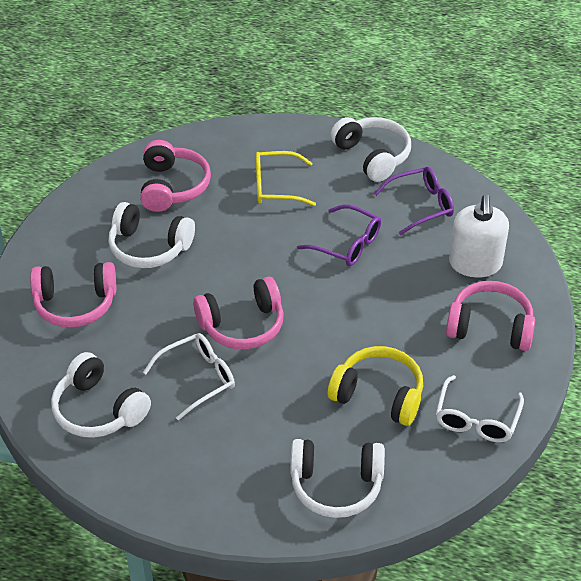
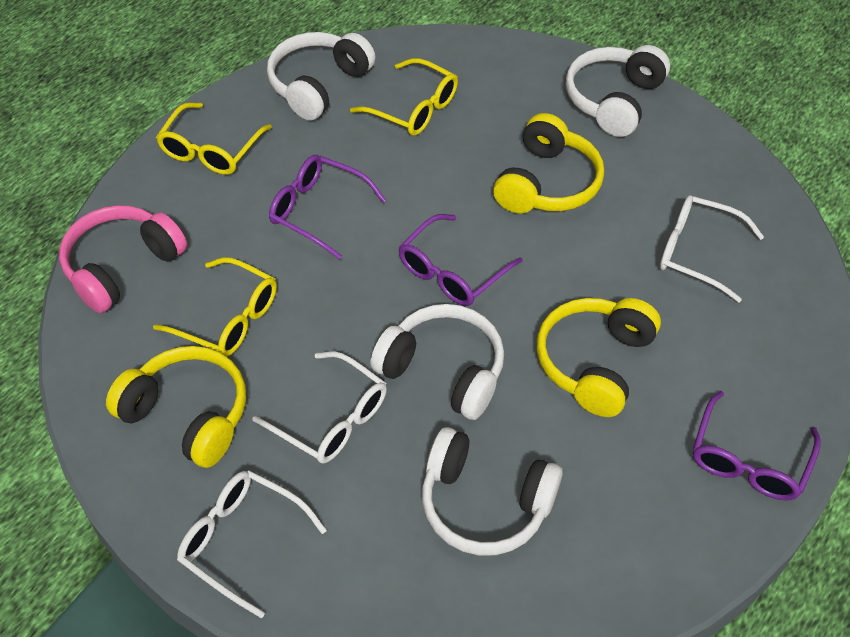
pink headphones: [30,262,116,328] [140,140,211,212] [193,277,284,350] [446,281,535,351] = 4 -> [59,205,187,313] = 1
purple glasses: [297,204,381,266] [374,167,454,235] = 2 -> [269,155,386,260] [398,214,523,306] [693,391,821,500] = 3
white glasses: [143,333,235,420] [436,375,524,442] = 2 -> [177,470,327,618] [252,351,387,464] [660,195,764,302] = 3
white soap dispenser: [449,194,509,278] = 1 -> none = 0
yellow glasses: [256,151,316,206] = 1 -> [153,257,277,357] [156,103,272,175] [350,58,458,136] = 3
yellow headphones: [328,346,423,426] = 1 -> [106,346,246,468] [493,113,604,213] [537,298,661,417] = 3

